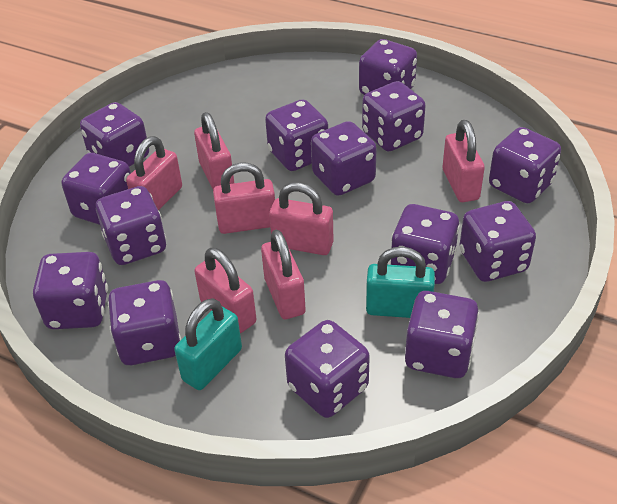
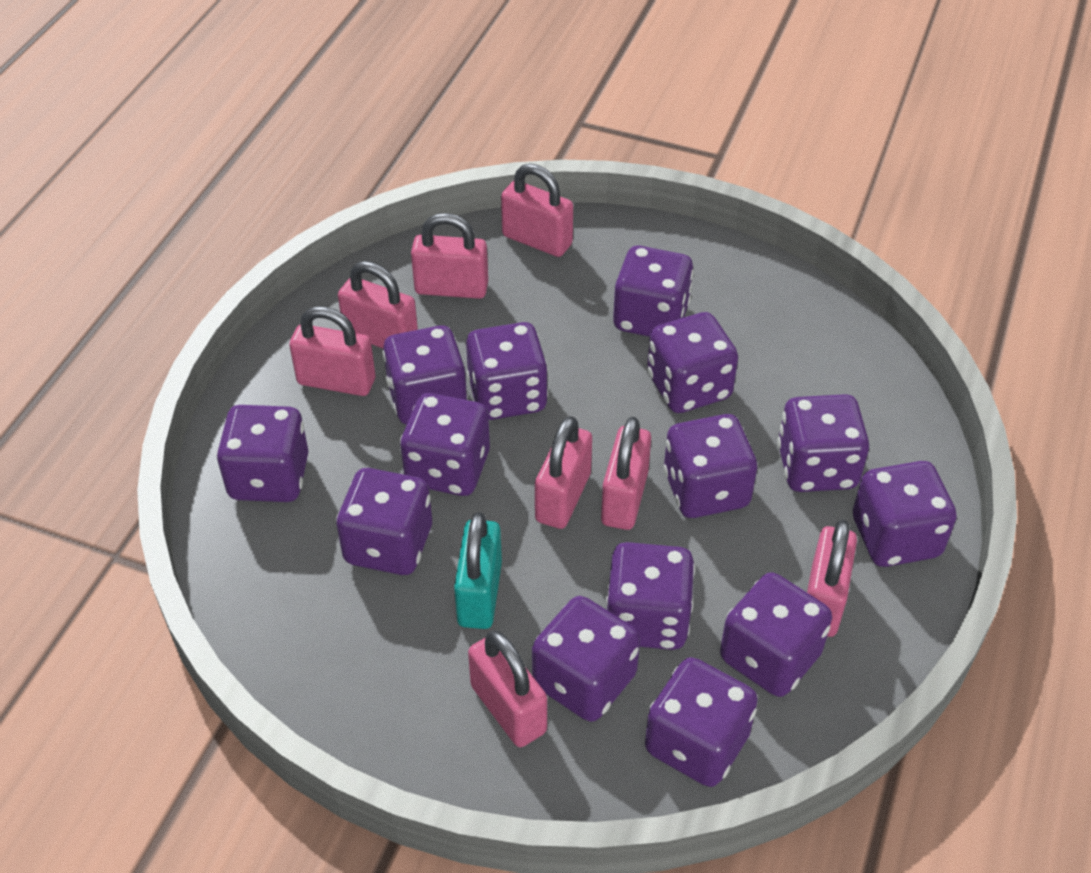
pink padlock: [126,136,182,211] [194,112,234,190] [194,248,257,333] [213,163,275,234] [261,229,306,319] [269,182,334,255] [442,120,485,202] = 7 -> [289,306,375,396] [338,261,418,348] [411,213,488,299] [468,631,547,747] [501,164,573,257] [535,416,592,529] [601,417,651,530] [807,520,857,637] = 8
turquoise padlock: [174,298,242,390] [366,247,435,318] = 2 -> [454,512,502,629] = 1

